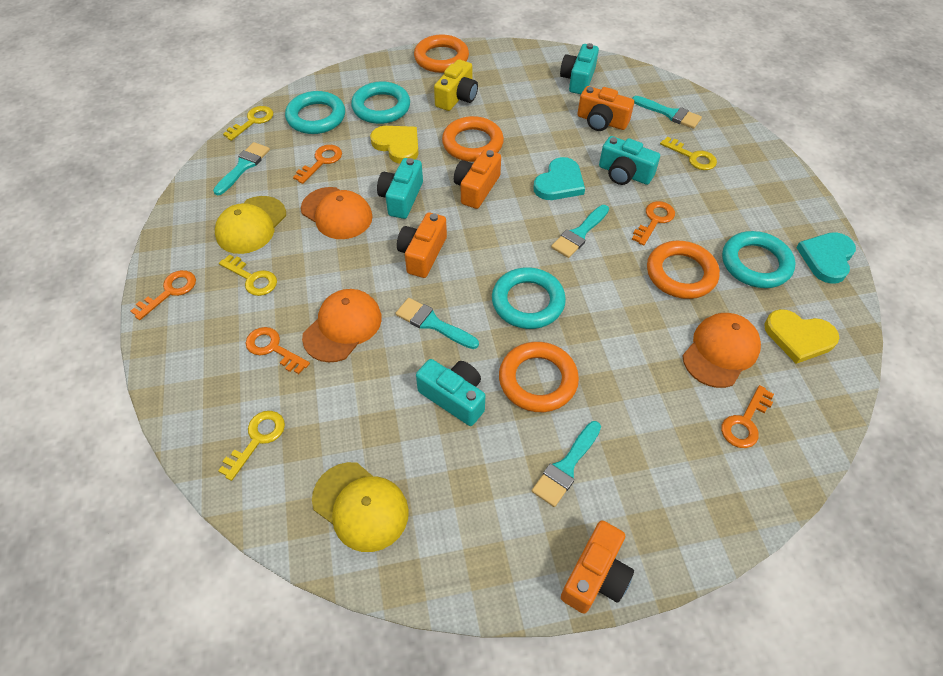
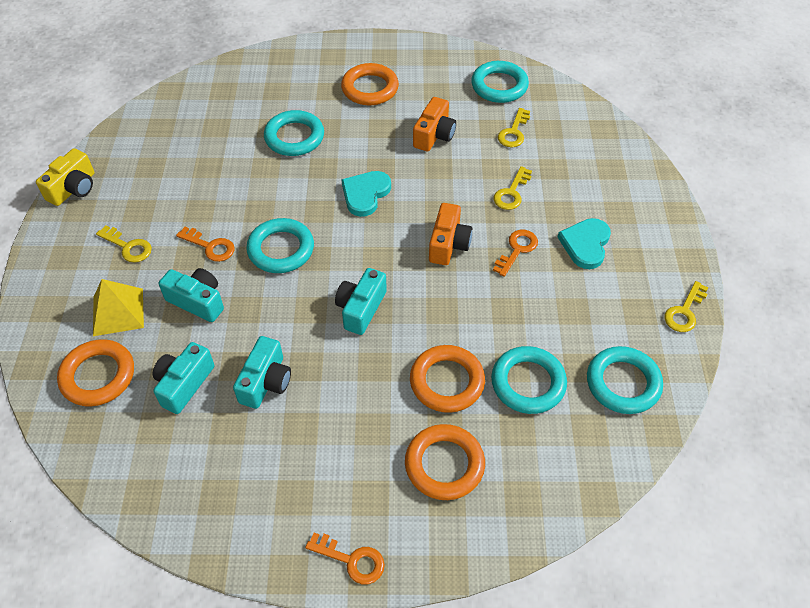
orange camera: [397,212,447,278] [454,149,501,209] [561,520,634,614] [578,86,634,131] = 4 -> [413,97,456,151] [429,203,472,265] = 2
orange cap: [301,187,373,239] [302,289,382,362] [683,313,761,388] = 3 -> none = 0
orange key: [131,270,196,320] [246,327,310,374] [293,145,342,184] [632,201,675,246] [721,385,774,448] = 5 -> [176,227,235,262] [305,533,385,584] [493,230,538,277] = 3
turquoise brush: [213,142,270,195] [395,298,479,349] [532,421,601,507] [551,205,609,258] [632,96,702,129] = 5 -> none = 0
turquoise ring: [285,91,345,134] [351,81,410,124] [492,267,566,329] [722,231,796,288] = 4 -> [246,218,314,273] [264,110,324,156] [471,61,529,103] [491,346,567,414] [587,346,663,414] = 5
yellow cap: [215,196,286,254] [312,462,409,552] = 2 -> none = 0
yellow heart: [370,126,419,164] [764,309,839,364] = 2 -> none = 0
yellow pyramid: none = 0 -> [93,279,144,336] = 1

